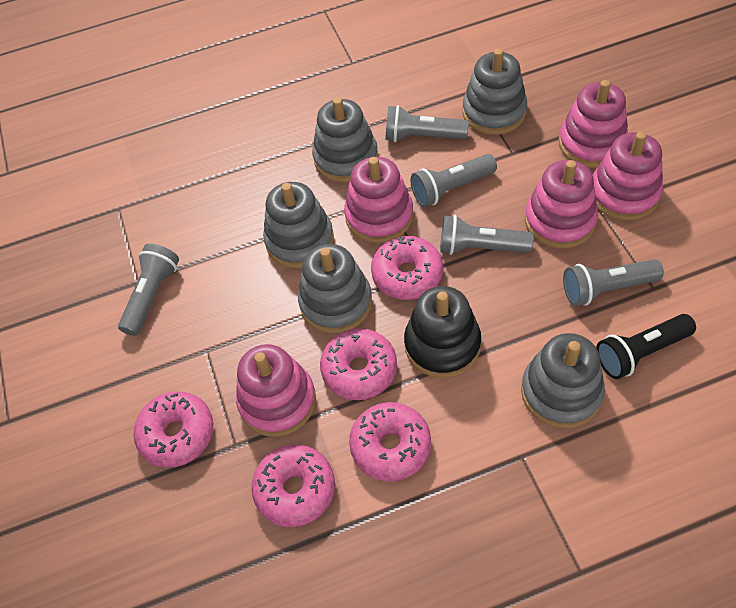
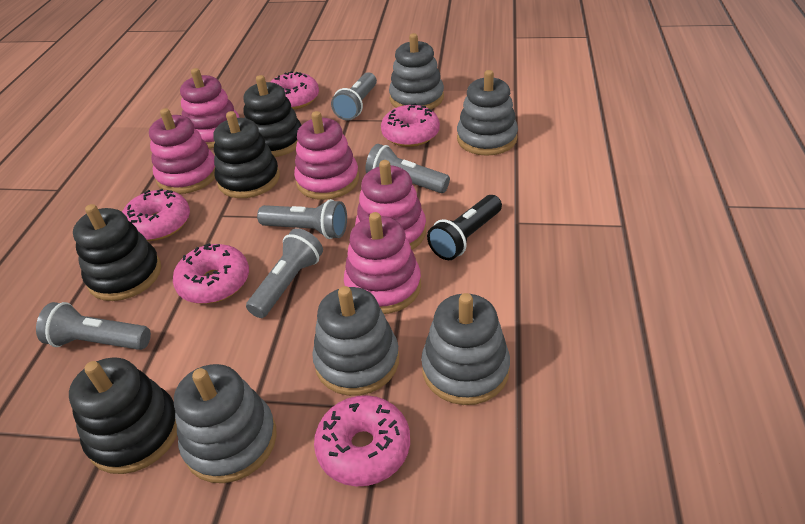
black stacking toy: [404,286,481,378] = 1 -> [69,358,177,474] [73,204,161,301] [213,111,280,198] [243,75,301,157] = 4

